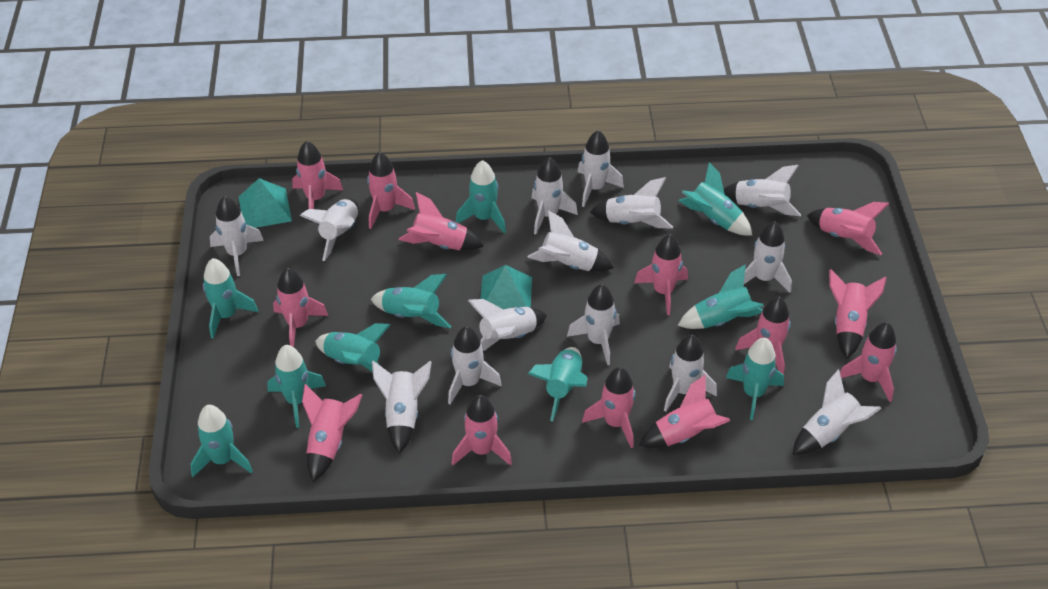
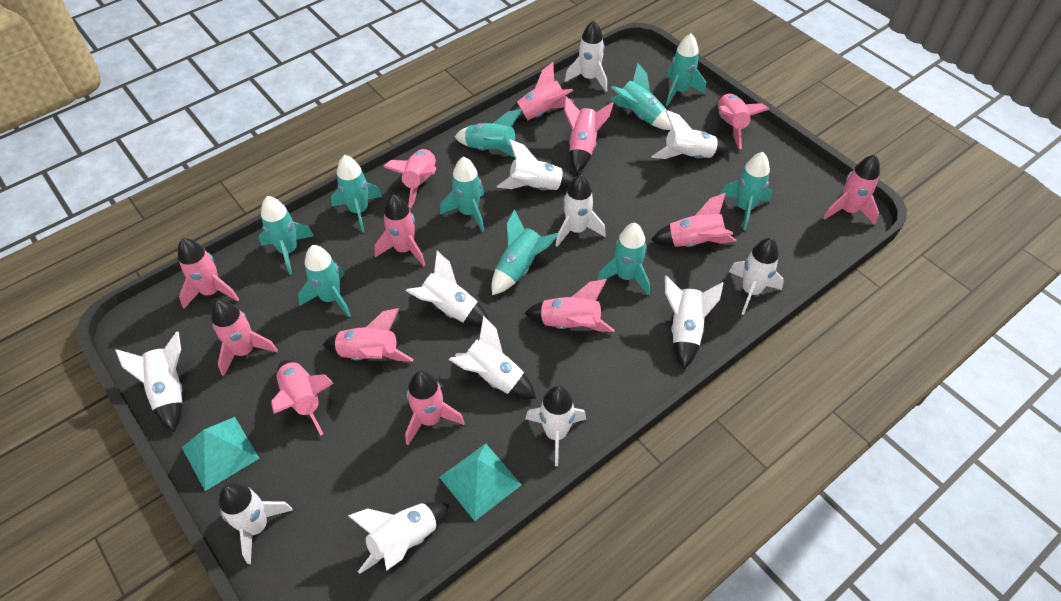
white rocket: [210,196,264,276] [300,198,359,261] [372,361,431,454] [448,326,502,405] [468,299,547,351] [527,210,614,272] [532,157,578,234] [567,284,620,365] [578,130,624,207] [590,177,673,229] [664,335,717,412] [724,165,801,216] [744,221,792,293] [793,369,881,455] = 14 -> [115,332,183,432] [219,483,293,564] [348,502,449,574] [406,251,489,327] [449,316,536,399] [497,140,574,191] [525,386,586,466] [555,174,606,247] [565,20,607,92] [651,110,729,159] [665,276,723,369] [729,238,784,315] = 12

